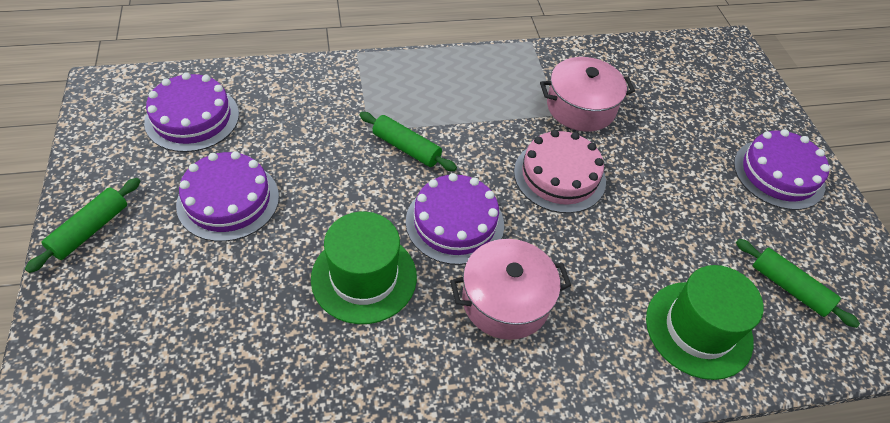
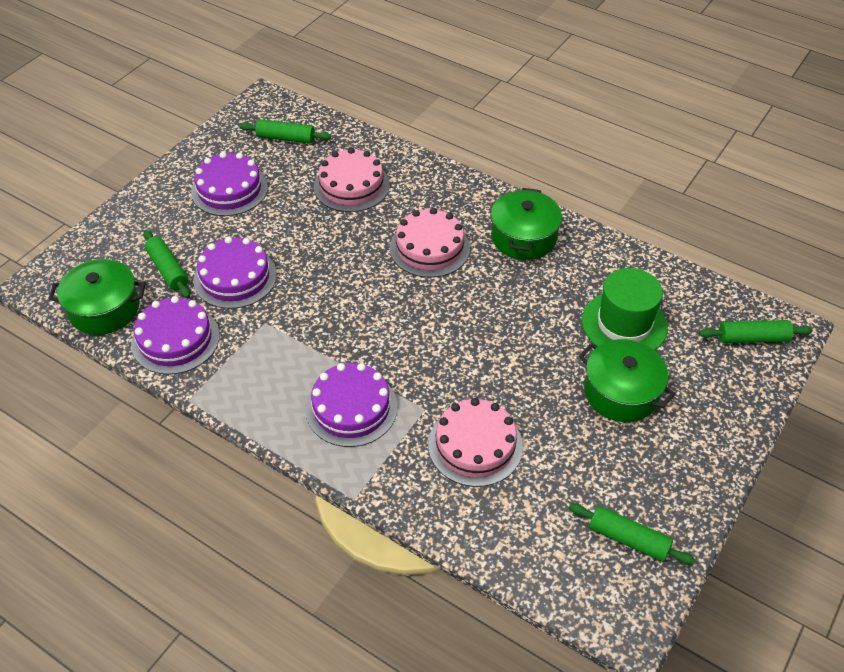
green hat: [311,212,417,324] [646,265,764,380] = 2 -> [582,268,668,350] = 1
green pot: none = 0 -> [48,259,146,335] [491,188,562,260] [579,339,675,422] = 3
green rolling pin: [25,178,140,273] [359,112,457,171] [736,239,860,328] = 3 -> [143,230,190,298] [239,119,331,144] [569,503,695,565] [699,320,813,343] = 4
pink cake: [514,130,606,213] = 1 -> [314,148,390,212] [390,208,470,278] [428,398,523,487] = 3
pink pot: [450,239,571,340] [540,57,635,132] = 2 -> none = 0

